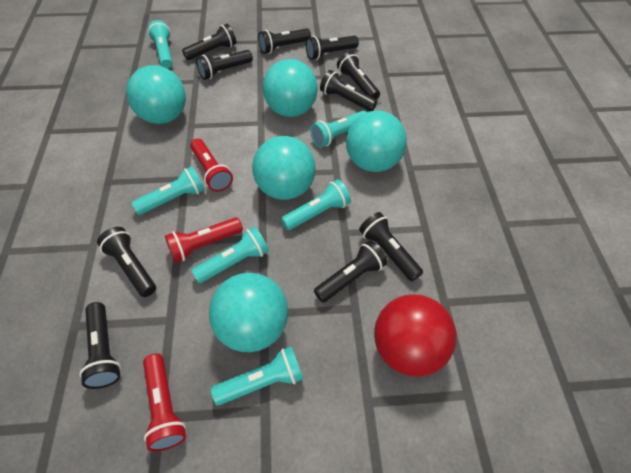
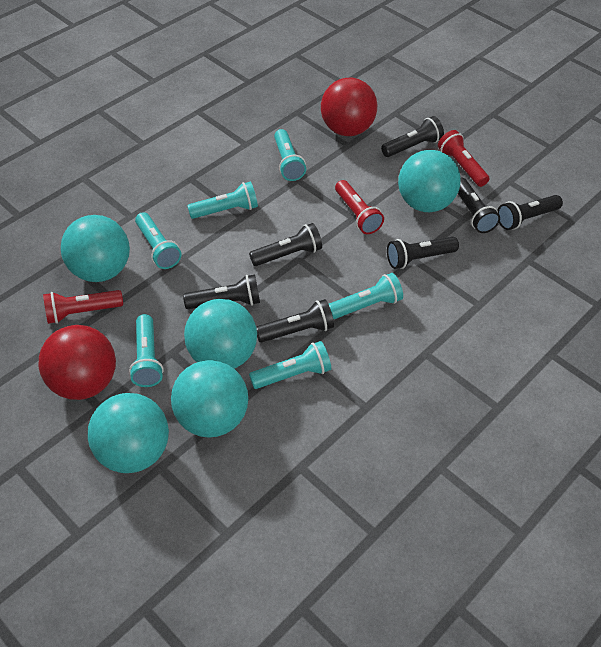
black flashlight: [79,302,121,389] [97,227,156,297] [182,24,236,60] [196,50,253,80] [258,29,311,54] [306,36,359,60] [314,240,387,303] [320,70,377,111] [337,52,380,99] [359,212,423,281] = 10 -> [183,275,260,309] [249,223,322,266] [256,299,334,343] [381,116,444,157] [387,237,459,269] [458,178,500,233] [497,195,563,230] = 7
red ball: [374,294,457,377] = 1 -> [39,325,116,400] [321,78,377,136] = 2

